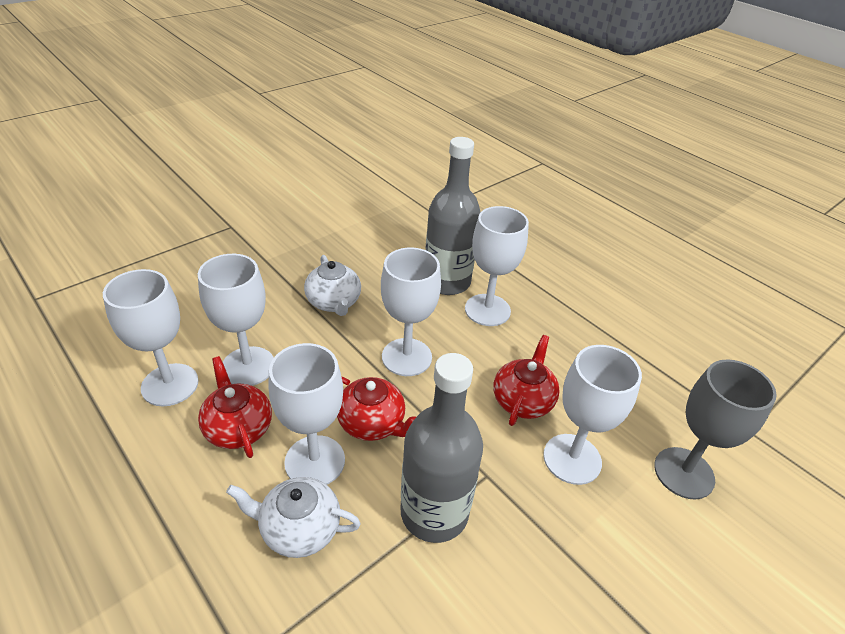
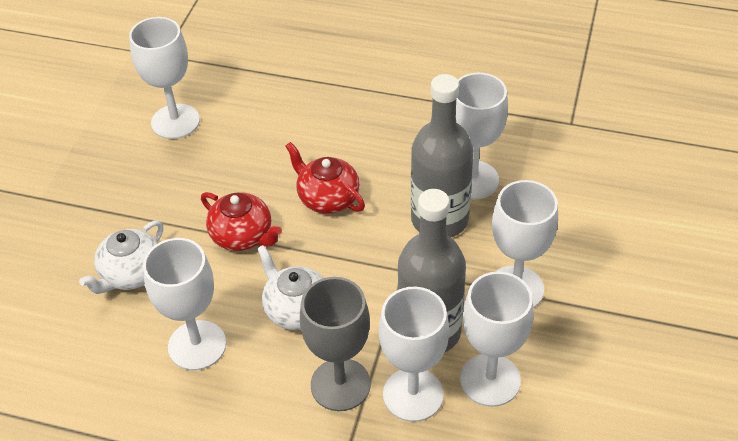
red teapot: [198,356,272,458] [337,377,416,441] [494,335,560,426] = 3 -> [201,192,282,251] [285,142,365,214] = 2

